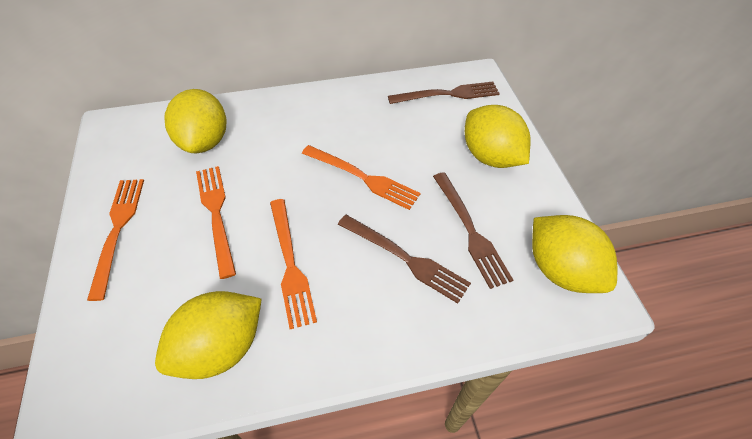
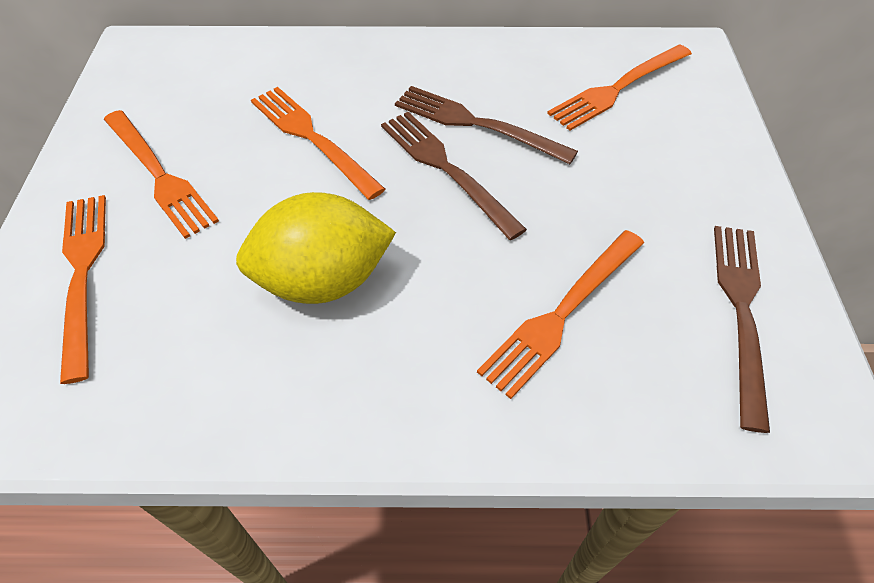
orange fork: [87,179,144,301] [196,166,236,279] [270,199,317,329] [302,145,421,210] = 4 -> [60,195,106,384] [104,110,219,239] [251,87,385,200] [477,230,644,399] [547,44,692,131] = 5
yellow lemon: [155,291,262,379] [164,89,227,153] [465,105,531,168] [532,215,617,293] = 4 -> [236,192,396,304] = 1

